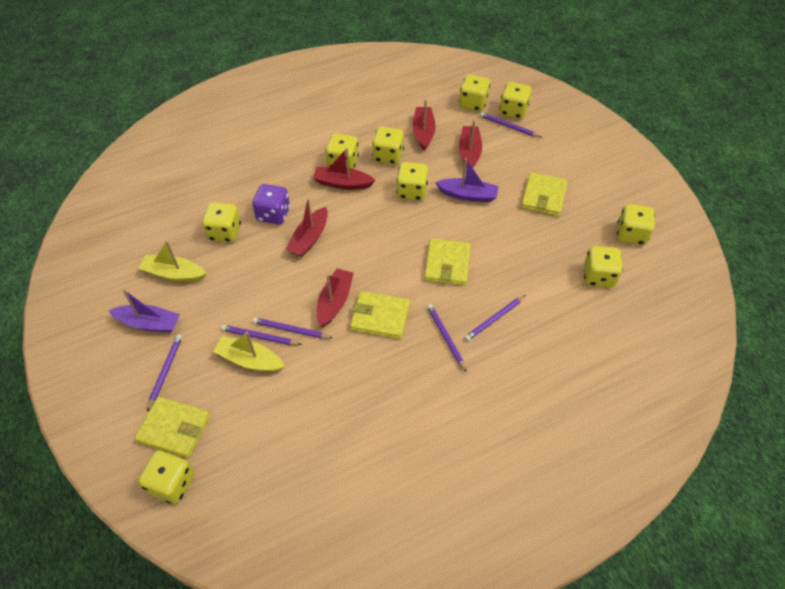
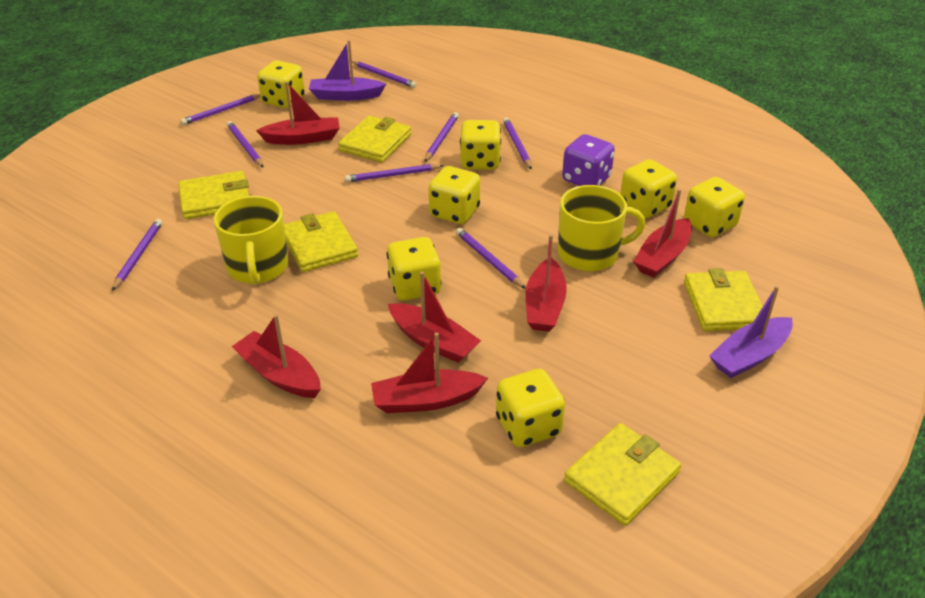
purple pencil: [147,334,182,412] [221,325,302,345] [253,318,333,339] [427,304,467,372] [464,295,526,341] [480,112,541,137] = 6 -> [112,219,162,291] [180,94,260,125] [227,121,264,168] [345,164,444,183] [352,61,417,88] [424,112,459,162] [456,228,526,289] [503,117,532,170] = 8
red boat: [286,198,328,257] [313,148,376,190] [317,268,354,327] [413,100,436,151] [459,120,482,168] = 5 -> [232,314,321,398] [256,81,340,145] [371,333,488,413] [388,271,481,363] [525,234,567,332] [633,189,692,278] = 6
yellow boat: [138,241,207,282] [213,331,285,372] = 2 -> none = 0
yellow dice: [138,450,194,504] [202,202,241,242] [325,133,359,169] [372,127,404,165] [396,162,428,201] [459,75,490,111] [499,82,532,119] [584,246,623,288] [617,204,655,245] = 9 -> [257,60,305,108] [386,237,442,300] [429,166,480,224] [460,120,501,170] [496,369,565,447] [620,159,677,218] [684,177,745,237] = 7
yellow mug: none = 0 -> [214,196,289,285] [558,185,645,271] = 2
yellow wallet: [134,397,210,458] [350,291,410,339] [424,238,471,286] [521,172,568,217] = 4 -> [178,171,249,219] [284,211,358,272] [338,116,411,163] [564,423,681,526] [684,268,763,331] = 5

